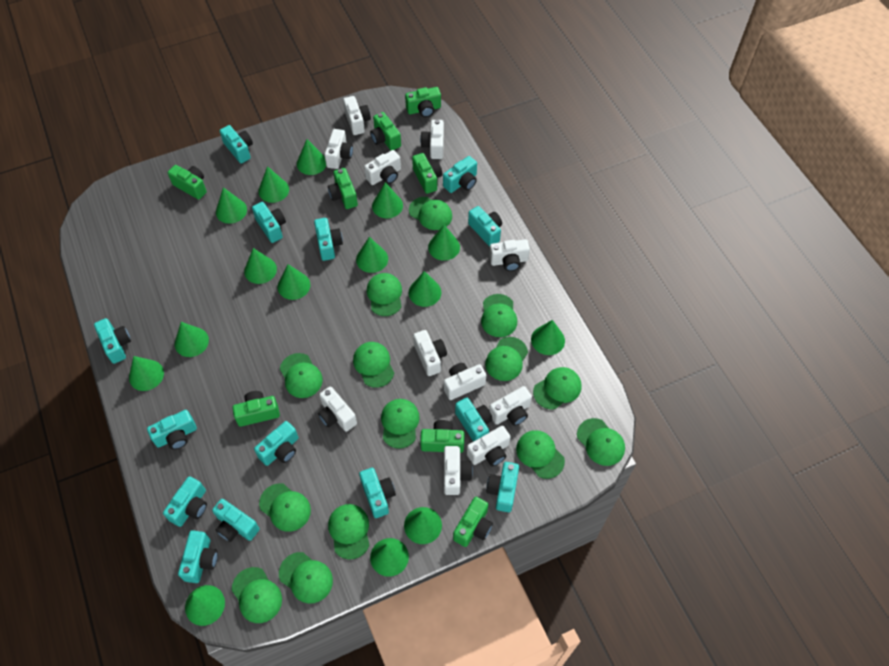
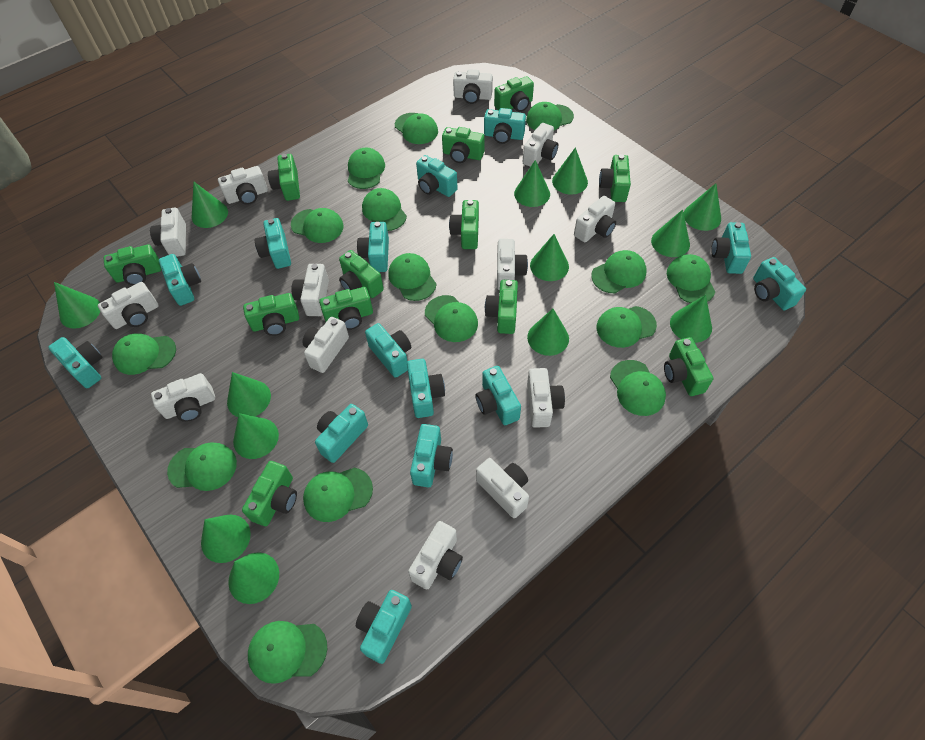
green camera: [168,165,207,200] [232,391,280,427] [328,168,358,209] [370,112,401,150] [405,87,441,117] [412,153,442,194] [420,420,465,453] [453,496,493,547] = 8 -> [104,244,161,285] [242,461,297,526] [243,293,299,336] [268,154,300,201] [319,287,373,330] [339,250,384,298] [442,127,485,163] [449,200,479,249] [485,280,518,334] [494,76,534,112] [599,154,631,202] [664,337,713,396] = 12
green cap: [232,567,282,623] [259,483,311,532] [279,552,333,604] [280,353,323,398] [328,504,370,560] [353,342,394,388] [367,273,402,316] [381,399,420,449] [409,197,452,230] [481,294,517,337] [485,337,528,381] [516,430,565,479] [533,367,582,410] [577,418,625,466] = 14 -> [112,333,176,375] [167,442,237,491] [248,621,327,684] [291,208,344,243] [303,467,373,522] [348,148,385,189] [362,188,407,231] [388,253,437,301] [395,113,438,144] [425,295,478,342] [526,102,574,130] [591,250,647,293] [596,306,657,348] [610,360,666,416] [667,254,715,303] = 15
green cone: [129,356,164,391] [175,322,209,357] [185,585,225,626] [216,187,247,224] [244,248,277,284] [258,166,289,203] [278,264,310,300] [297,139,326,175] [356,237,388,273] [370,538,409,577] [372,182,403,218] [404,507,442,544] [409,271,441,307] [428,225,460,261] [531,320,565,355] = 15 -> [54,282,100,329] [192,182,228,228] [201,515,251,563] [227,372,271,417] [228,552,279,604] [233,413,279,459] [514,160,550,207] [527,309,569,356] [530,234,569,281] [552,147,588,195] [651,209,690,257] [670,295,712,343] [684,183,721,231] = 13
white camera: [318,386,357,432] [324,129,353,169] [343,96,371,135] [364,150,401,185] [413,330,447,376] [420,120,444,159] [444,363,486,400] [444,446,473,495] [467,426,511,466] [489,239,530,271] [489,386,532,426] = 11 -> [98,282,159,329] [150,208,186,257] [151,373,215,422] [218,166,268,205] [291,264,329,316] [303,317,349,373] [408,521,463,589] [453,69,493,104] [476,458,529,518] [497,239,528,290] [523,123,558,167] [527,368,565,428] [574,196,616,243] = 13

